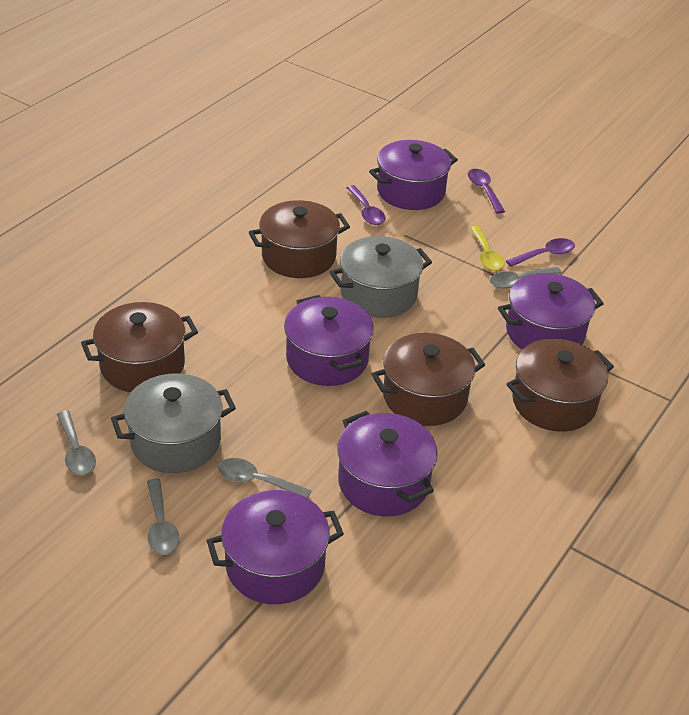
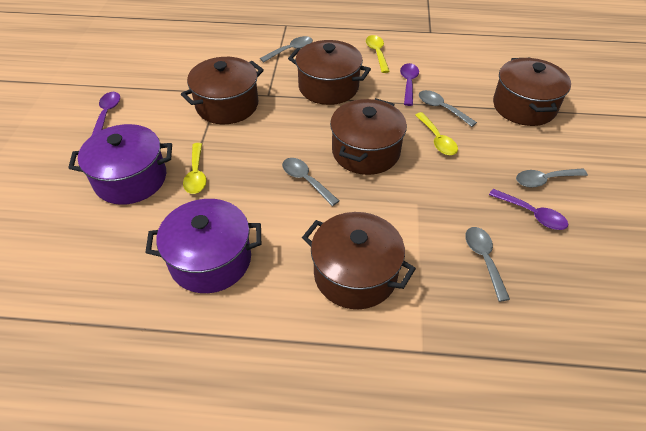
brown pot: [81,302,198,392] [249,200,350,278] [371,333,485,426] [506,339,614,432] = 4 -> [181,57,264,124] [288,40,371,105] [302,212,416,309] [330,98,407,175] [493,58,571,126] = 5
grey pot: [111,373,236,473] [329,236,432,318] = 2 -> none = 0
grey spoon: [57,410,96,475] [147,479,179,555] [218,458,312,498] [490,267,562,289] = 4 -> [260,36,313,62] [282,158,339,206] [419,90,477,127] [465,227,510,302] [516,168,588,188] = 5
purple pot: [207,490,344,604] [284,295,374,386] [337,411,438,516] [369,140,458,210] [498,273,604,350] = 5 -> [68,124,172,205] [145,199,261,293] = 2
yellow spoon: [470,226,504,271] = 1 -> [183,143,207,194] [366,35,390,73] [415,112,458,155] = 3

